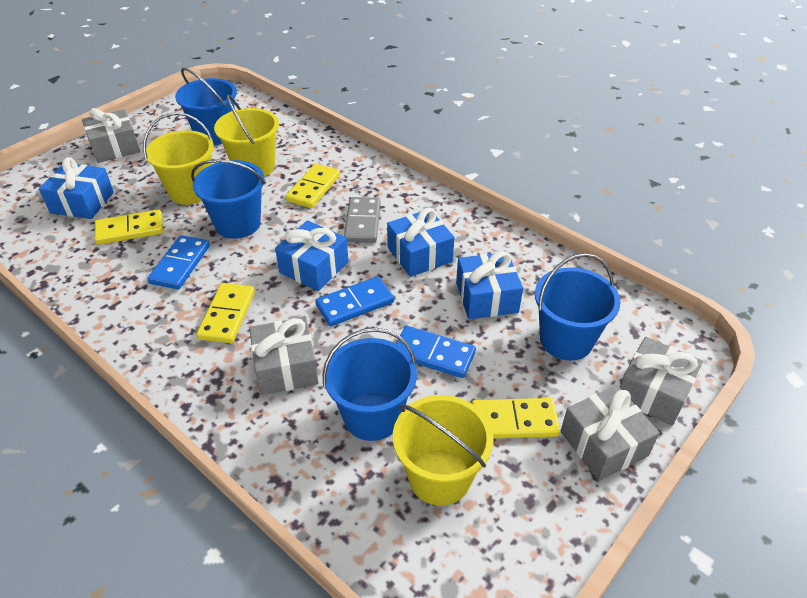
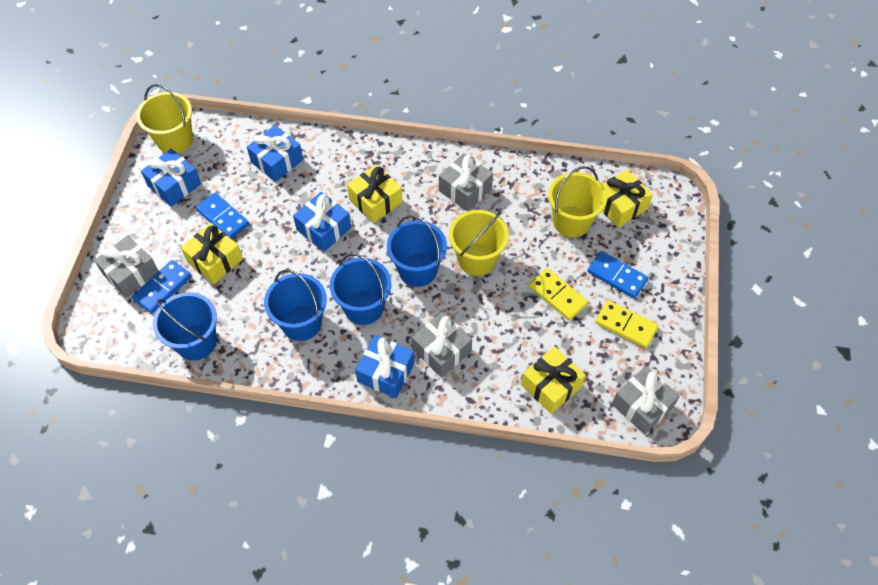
grey domino: [344,197,380,243] = 1 -> none = 0
yellow domino: [94,210,163,245] [197,283,255,343] [286,164,340,208] [471,398,560,439] = 4 -> [529,268,588,320] [595,300,659,348] = 2
yellow gift: none = 0 -> [181,223,243,284] [347,164,403,223] [521,346,586,414] [602,170,653,228] = 4

